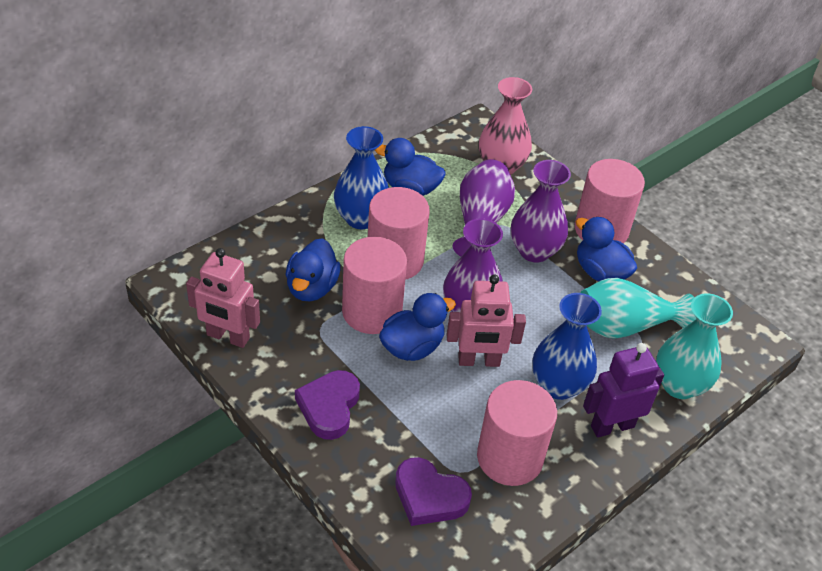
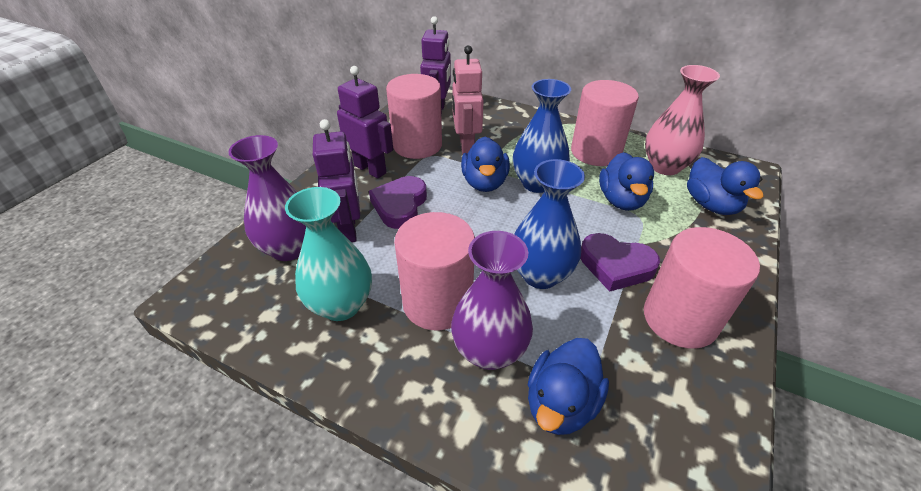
pink robot: [186,248,260,348] [447,274,526,367] = 2 -> [452,45,484,154] = 1
purple robot: [583,343,664,438] = 1 -> [313,119,360,242] [337,66,393,179] [420,16,451,115] = 3
purple vase: [443,218,503,312] [453,159,515,256] [511,160,571,262] = 3 -> [228,135,306,261] [451,231,533,370] = 2
turquoise vase: [580,278,697,339] [656,294,733,399] = 2 -> [285,187,372,321] = 1

